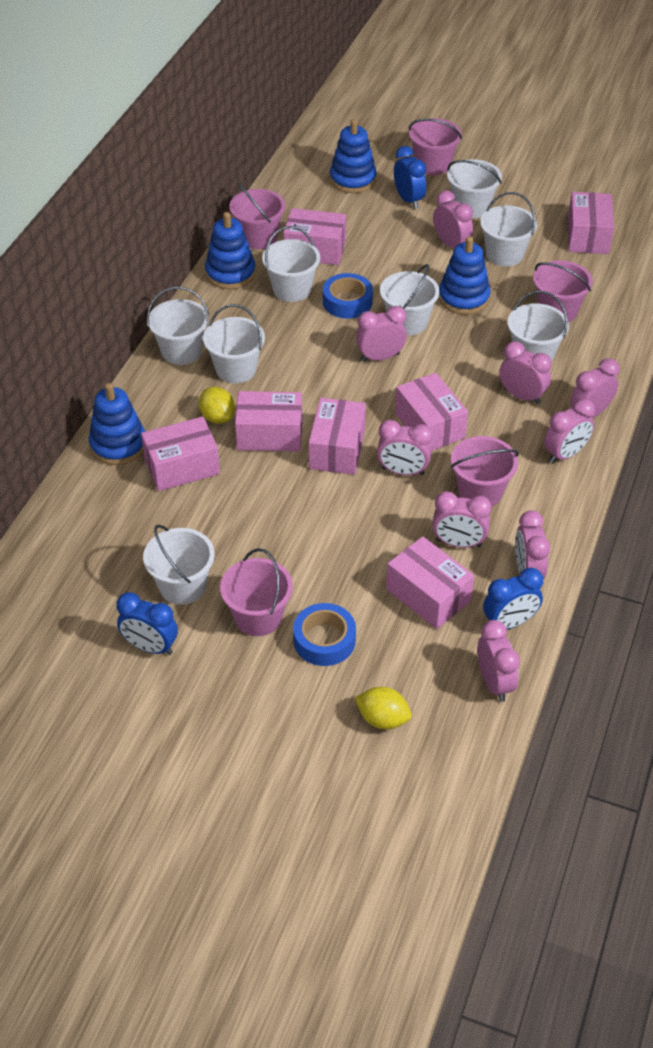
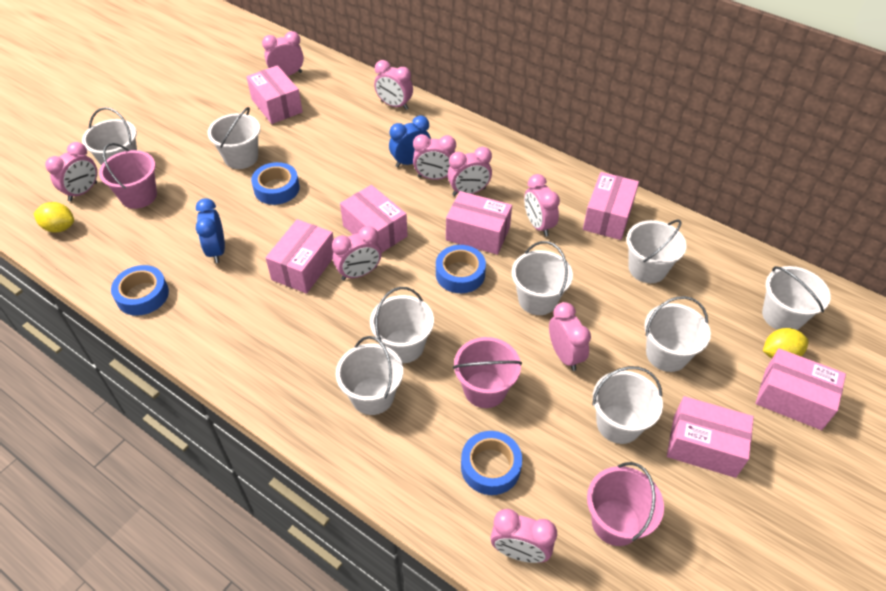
blue clock: [117,592,178,655] [394,146,426,209] [483,568,543,629] = 3 -> [196,198,225,263] [389,116,431,167] = 2
blue stacking toy: [89,383,145,465] [205,212,256,289] [330,119,377,193] [439,236,490,315] = 4 -> none = 0
blue tape: [293,603,356,666] [323,273,373,319] = 2 -> [111,265,169,316] [251,162,300,205] [436,245,486,293] [461,431,522,495] = 4
pink bucket: [220,548,293,636] [229,183,285,249] [409,118,462,175] [451,436,519,506] [533,260,593,322] = 5 -> [99,143,157,209] [453,337,522,408] [587,462,664,546] = 3
white bucket: [143,525,215,605] [147,287,209,365] [203,304,265,383] [262,226,320,302] [380,264,440,336] [447,159,502,218] [480,192,537,267] [508,291,569,361] = 8 -> [82,107,137,165] [207,107,260,169] [336,336,403,415] [370,287,434,363] [511,241,573,315] [592,366,663,444] [626,220,687,283] [644,296,711,372] [762,266,831,330] = 9

